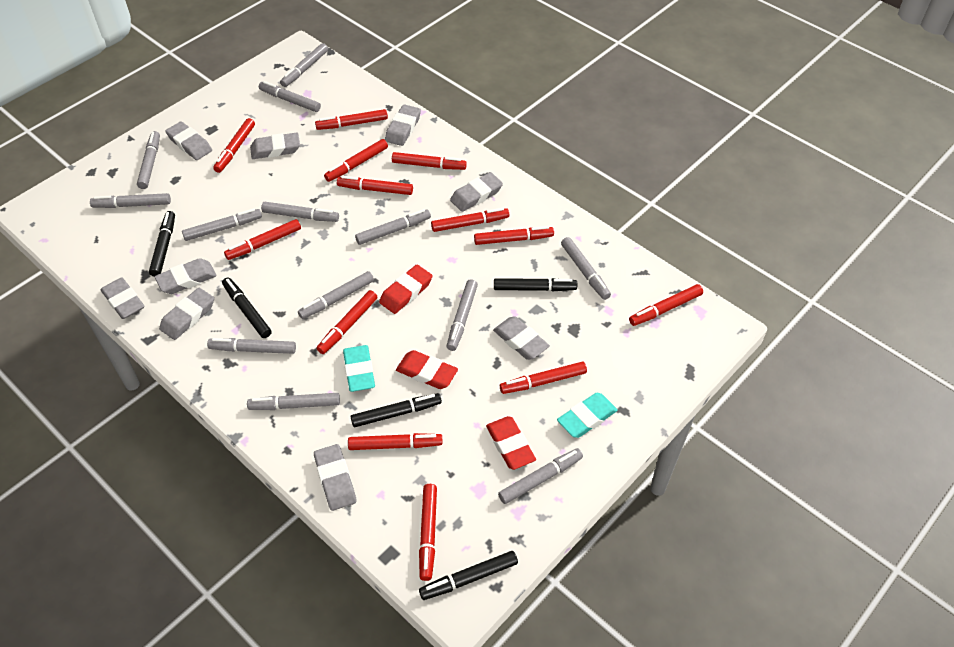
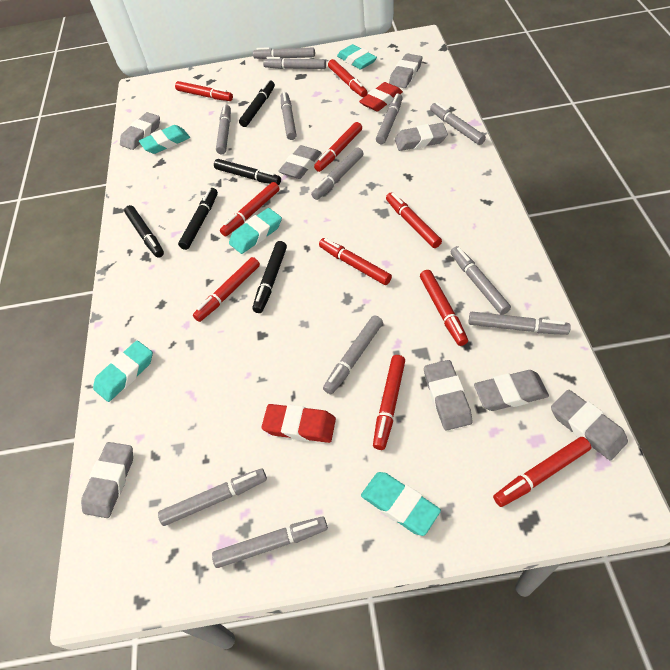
grey eraser: [101,278,145,319] [155,258,217,294] [159,288,214,340] [165,122,212,160] [250,132,300,159] [314,444,357,511] [385,104,421,146] [450,172,503,212] [493,316,550,360] = 9 -> [81,442,133,518] [120,112,160,150] [278,145,321,179] [389,54,422,88] [395,123,448,151] [424,360,472,431] [474,370,549,411] [551,390,628,460] = 8
grey marker: [90,193,171,208] [137,131,160,189] [182,208,262,241] [207,338,296,354] [247,393,340,410] [259,81,321,112] [261,202,339,222] [280,43,328,87] [298,271,374,319] [355,209,431,245] [447,279,478,351] [498,448,583,504] [561,237,611,300] = 13 -> [158,468,267,526] [212,516,328,568] [216,104,231,154] [253,47,315,59] [263,57,326,69] [281,92,296,140] [311,147,364,200] [323,315,383,394] [376,93,403,144] [430,102,486,145] [451,246,511,315] [468,312,571,335] = 12
red eraser: [379,265,432,314] [396,350,458,389] [486,416,536,470] = 3 -> [261,404,336,443] [359,82,403,111] = 2
red marker: [213,118,255,173] [224,219,301,260] [315,109,388,130] [316,290,377,354] [324,139,388,182] [337,176,413,195] [348,433,443,450] [392,152,467,170] [419,484,437,581] [431,208,509,232] [474,226,554,245] [500,362,587,394] [629,284,703,326] = 13 -> [175,81,233,101] [193,257,260,322] [220,182,280,236] [314,122,362,172] [319,238,392,285] [328,59,368,97] [373,355,405,450] [386,192,442,248] [420,270,468,346] [493,437,591,507] = 10
turquoise eraser: [343,345,375,392] [557,393,618,438] = 2 -> [93,341,153,402] [139,125,190,154] [229,208,282,254] [337,44,377,70] [361,472,441,536] = 5

